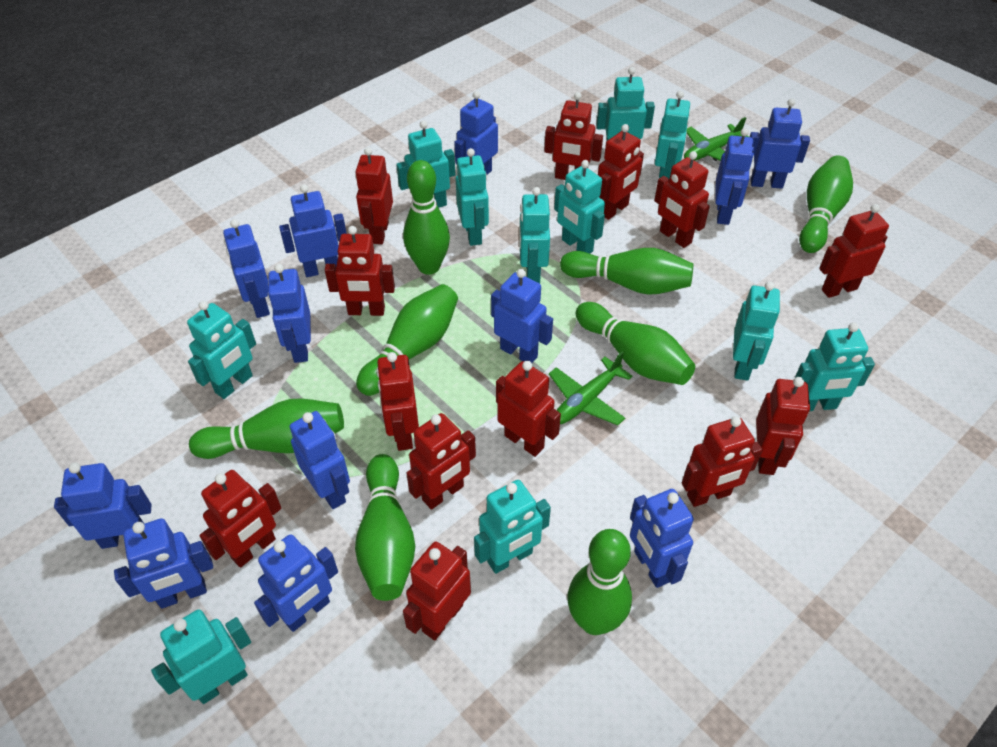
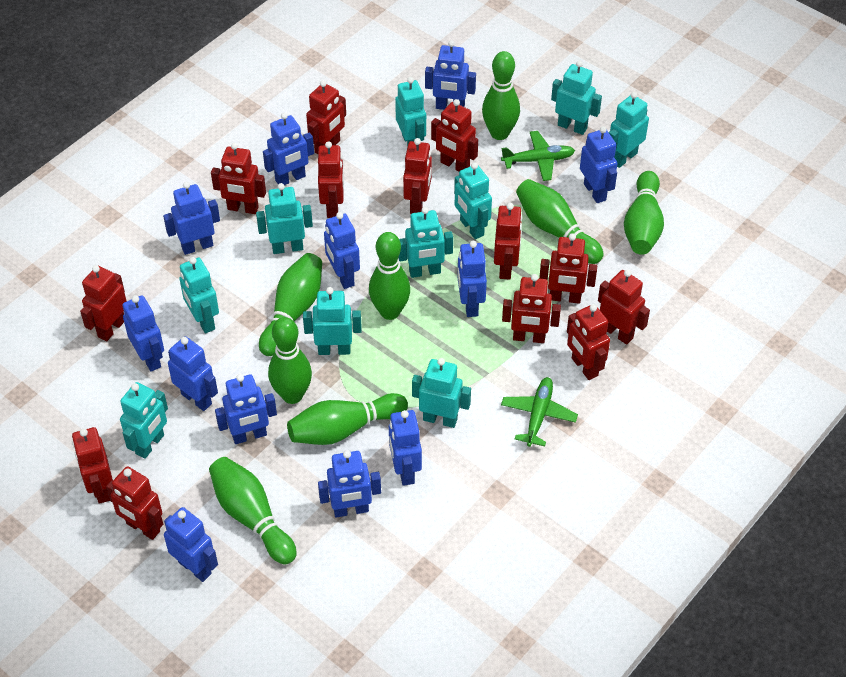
turquoise robot: [151,609,251,704] [187,301,256,399] [396,120,455,208] [456,148,489,246] [474,480,551,574] [519,187,550,283] [554,160,605,254] [596,67,655,142] [655,91,691,179] [733,281,780,380] [794,322,875,411] = 11 -> [120,382,168,459] [179,257,219,333] [256,183,313,254] [303,287,362,355] [395,77,426,147] [398,207,453,278] [412,358,471,428] [454,162,492,239] [551,61,602,135] [609,92,649,168] = 10

